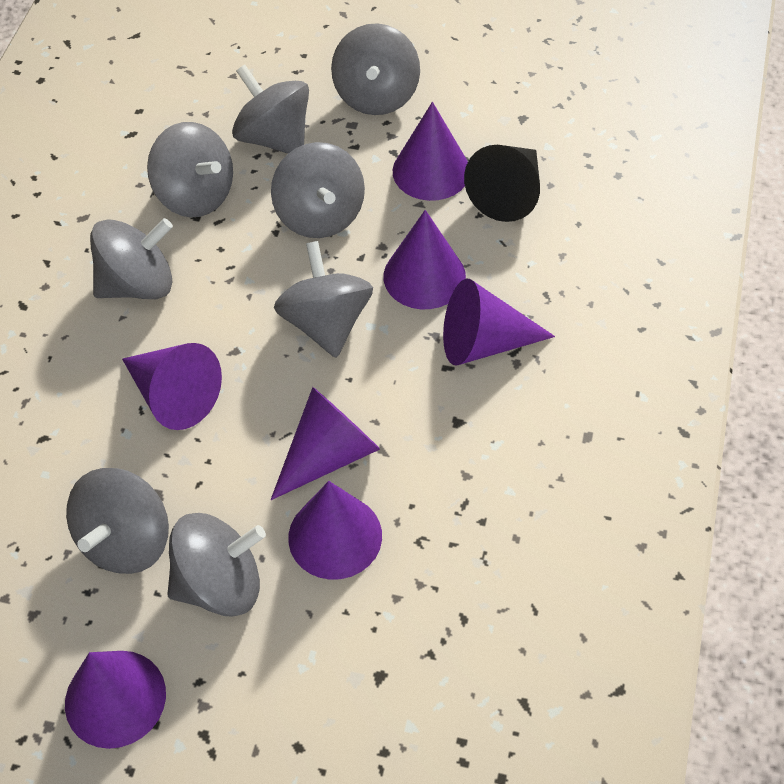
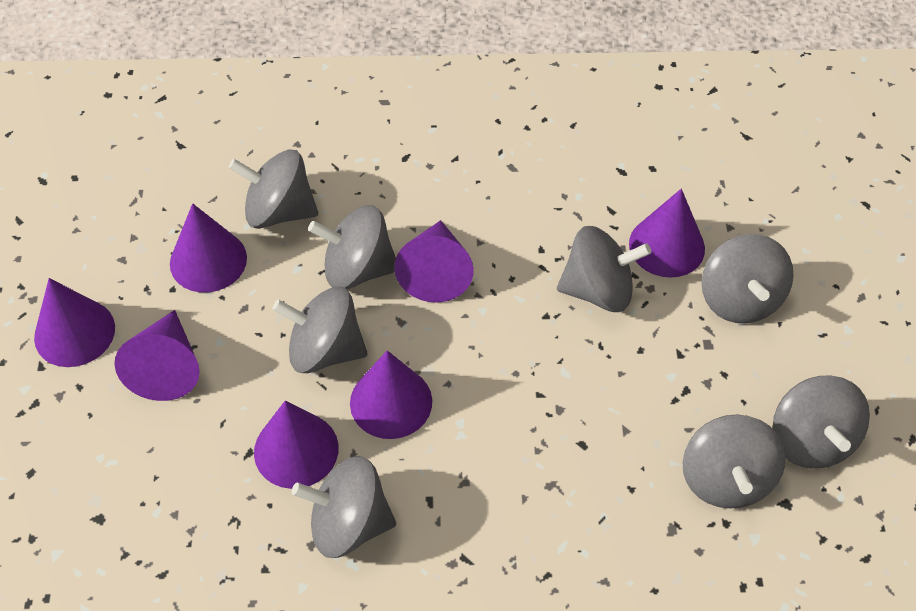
black cone: [464,145,540,222] = 1 -> none = 0

